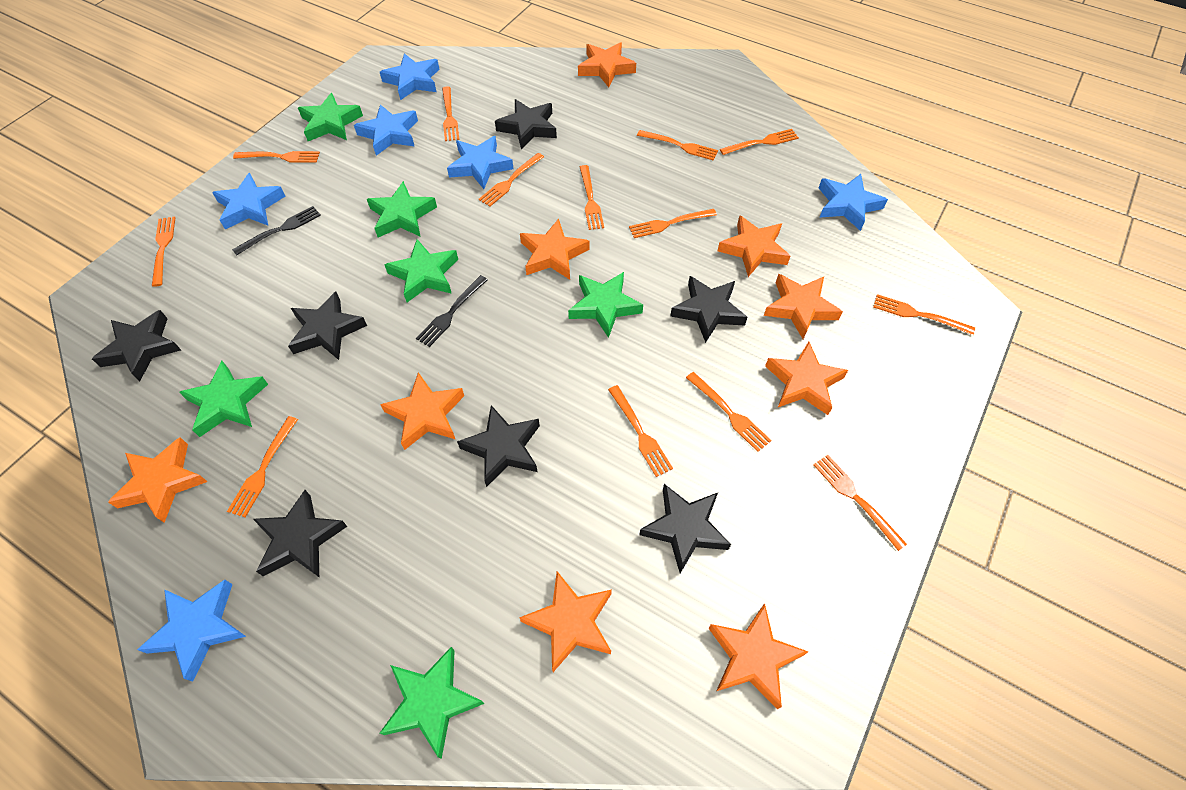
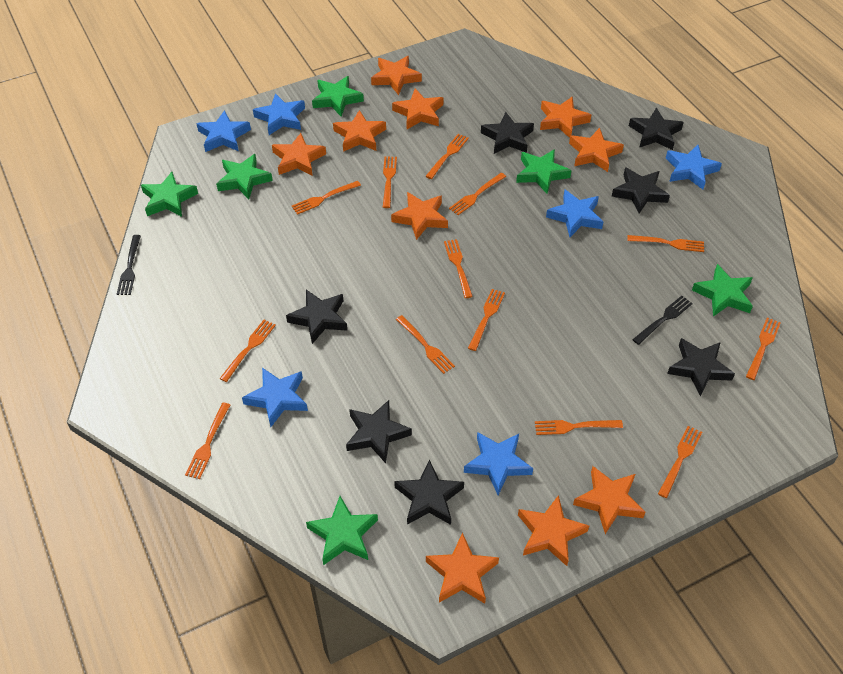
orange star: [108,437,207,523] [380,372,464,450] [519,571,612,672] [520,219,590,280] [578,42,636,87] [708,603,808,709] [718,215,790,277] [764,274,843,339] [765,342,848,415] = 9 -> [272,133,326,176] [333,110,386,152] [371,56,422,95] [391,192,448,240] [392,89,444,129] [426,532,499,604] [518,495,589,566] [540,96,591,138] [569,128,624,172] [573,466,646,534] = 10

